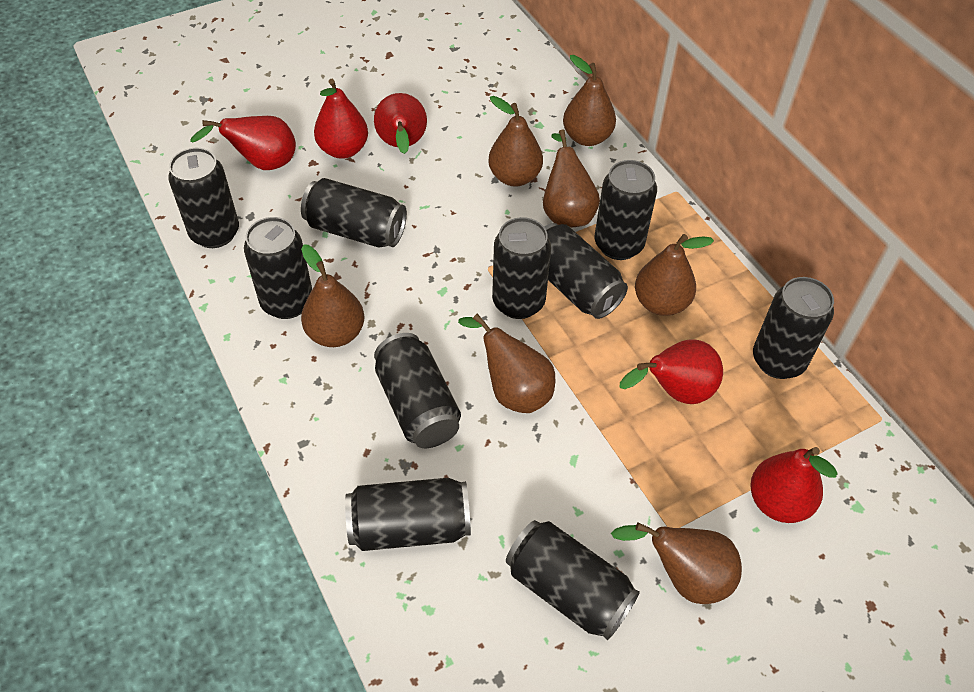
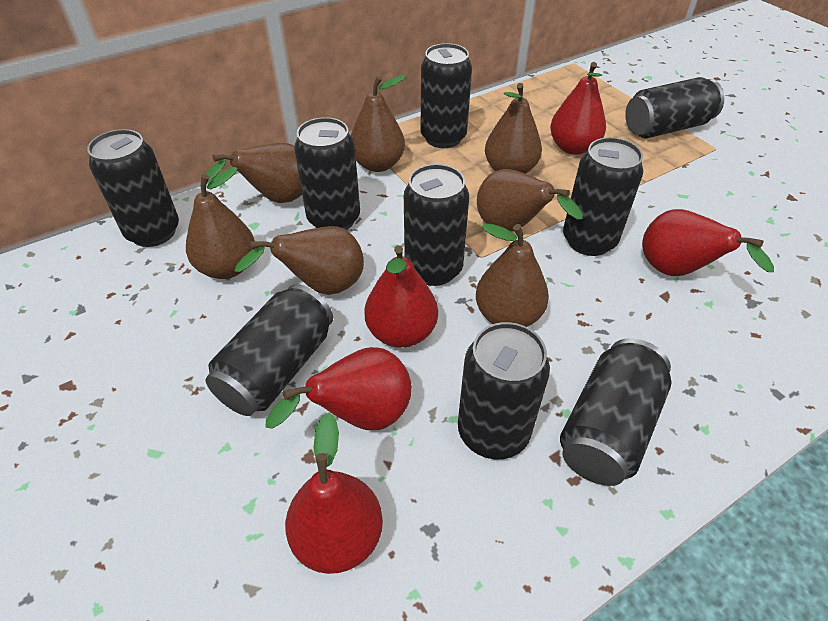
black can: [168,148,239,248] [244,217,312,319] [301,178,407,248] [345,478,471,551] [374,333,461,448] [492,217,551,319] [506,520,640,640] [544,223,628,319] [595,160,657,260] [753,277,834,379] = 10 -> [87,129,179,247] [205,284,333,416] [294,117,360,230] [404,164,469,286] [421,43,472,148] [458,322,550,459] [560,338,671,486] [563,137,643,256] [625,77,724,138] = 9

